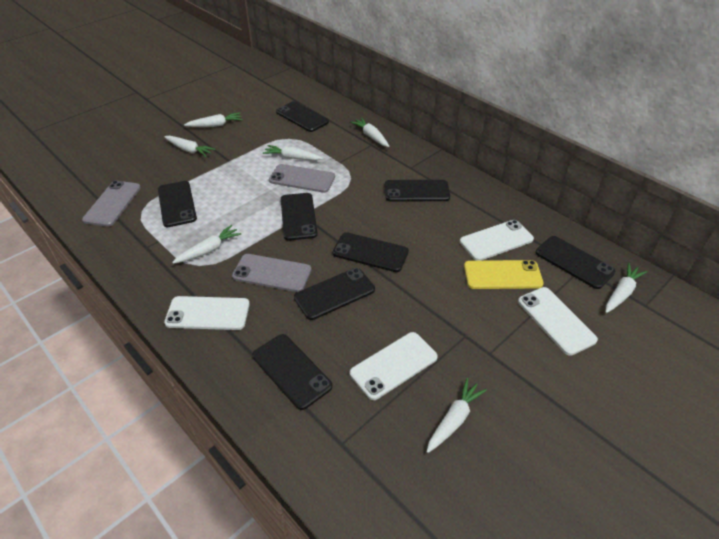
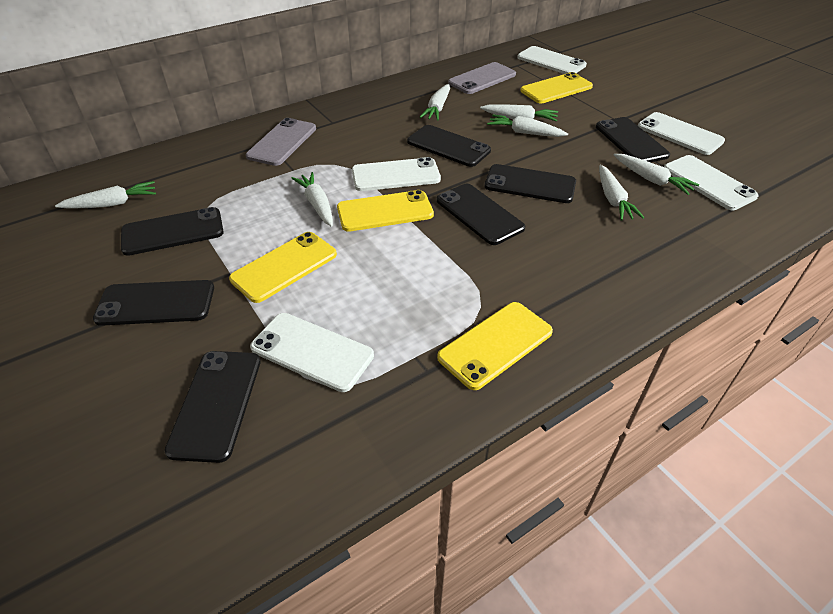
black phone: [158,181,197,227] [252,334,332,410] [276,101,329,132] [281,193,318,241] [294,268,375,320] [333,232,409,272] [385,180,450,202] [536,236,615,289] = 8 -> [93,280,214,326] [121,207,224,256] [165,351,261,463] [407,125,491,167] [437,184,525,245] [484,164,576,203] [596,117,670,163] = 7
grey phone: [82,181,141,227] [232,254,312,292] [269,164,335,193] = 3 -> [246,118,316,166] [448,62,516,94] = 2
white phone: [164,296,250,330] [350,332,438,400] [460,220,534,261] [518,287,598,356] = 4 -> [250,313,374,392] [352,157,441,191] [517,46,587,74] [638,112,725,155] [664,155,758,210] = 5
yellow phone: [464,260,544,289] = 1 -> [229,232,337,303] [337,190,434,232] [437,302,553,390] [520,72,593,103] = 4

